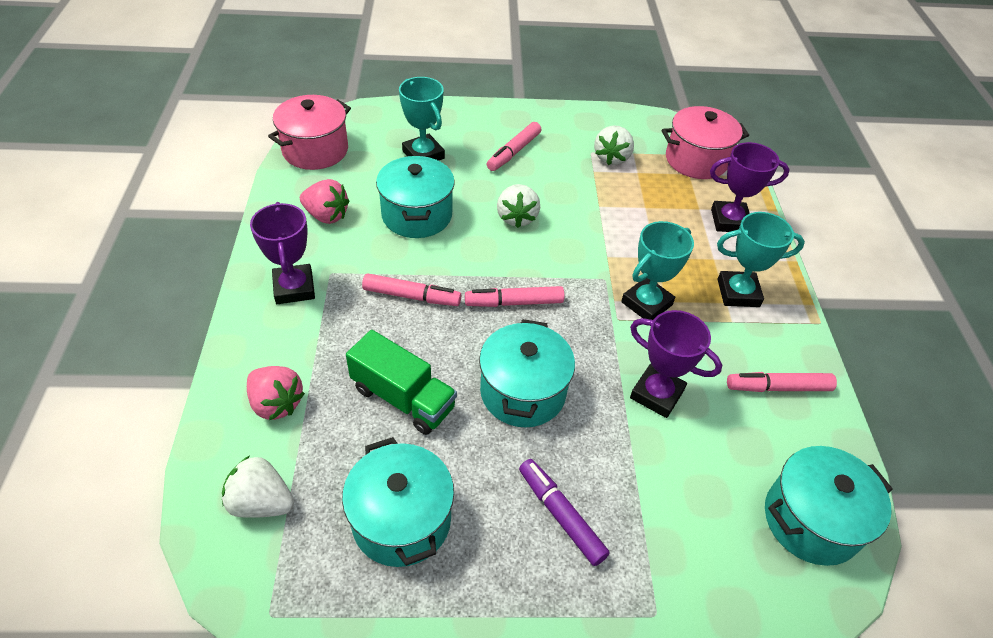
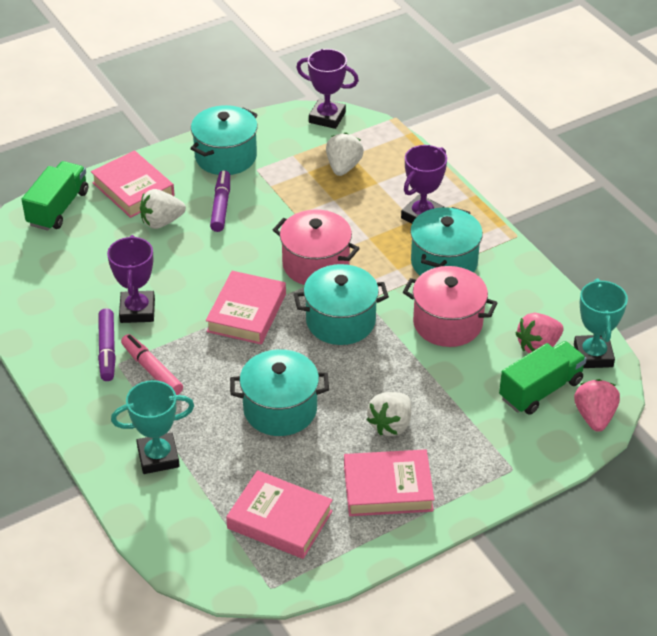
green truck: [346,330,457,435] = 1 -> [22,161,88,231] [499,341,587,415] = 2
pink book: none = 0 -> [91,150,175,218] [206,271,286,345] [226,470,333,559] [344,449,434,516] = 4
pink marker: [362,273,461,306] [465,286,565,307] [487,122,541,171] [727,372,837,392] = 4 -> [121,334,183,395] = 1
purple marker: [519,459,610,566] = 1 -> [98,308,116,381] [210,170,230,232] = 2
turquoise trophy: [399,77,445,161] [621,221,694,320] [717,212,805,307] = 3 -> [111,380,194,474] [574,279,628,368] = 2

